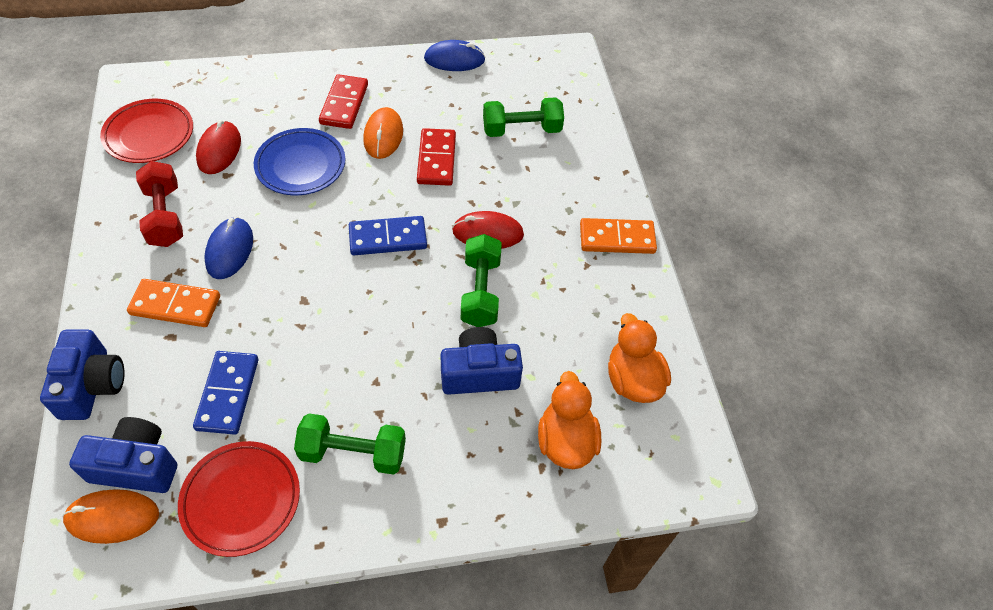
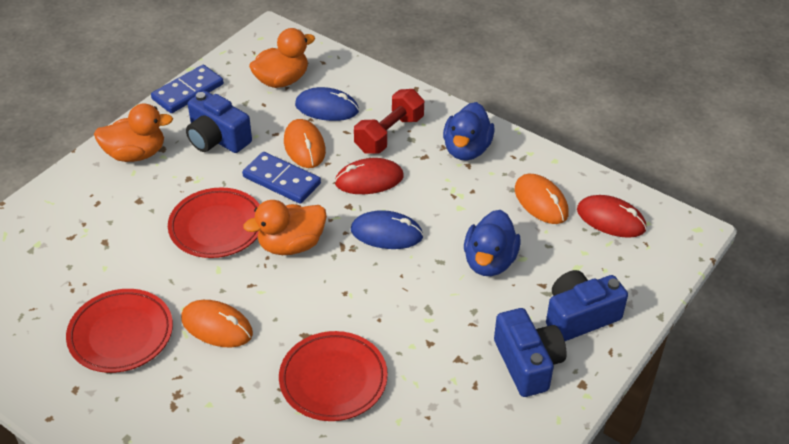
blue duck: none = 0 -> [443,102,495,161] [464,210,521,276] = 2
blue plate: [254,128,346,195] = 1 -> none = 0
green dumbbell: [294,413,406,475] [461,234,502,327] [483,97,564,137] = 3 -> none = 0
orange domino: [127,279,220,327] [580,218,657,254] = 2 -> none = 0
orange duck: [538,371,601,469] [608,313,671,403] = 2 -> [94,104,173,162] [243,200,327,255] [249,28,315,88] = 3
orange mouse: [63,489,159,544] [363,107,403,159] = 2 -> [181,300,253,348] [284,119,326,168] [515,173,569,224] = 3
red domino: [319,74,368,129] [417,128,456,186] = 2 -> none = 0
red plate: [100,99,193,163] [178,441,300,557] = 2 -> [66,289,173,373] [168,188,260,258] [279,331,388,421] = 3

